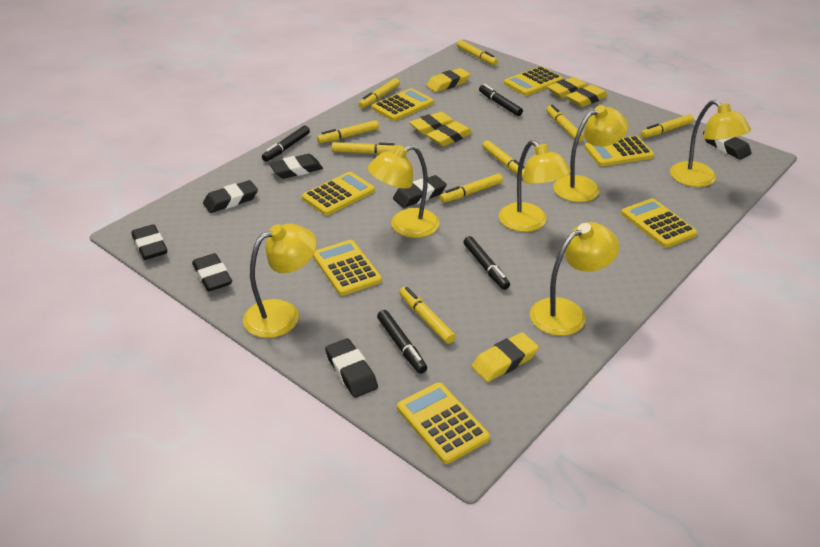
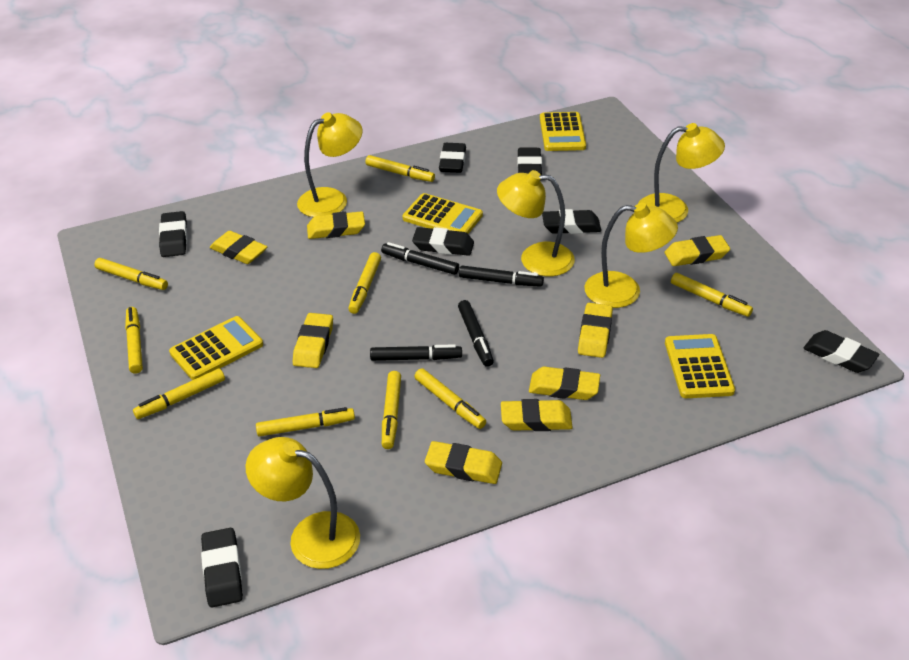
yellow calculator: [302,172,375,215] [313,240,382,296] [372,88,434,121] [397,382,490,464] [504,66,563,96] [585,136,654,166] [621,198,697,248] = 7 -> [169,316,263,380] [402,193,483,234] [540,112,586,151] [665,334,735,398] = 4
yellow eraser: [409,112,454,135] [426,68,470,92] [427,121,472,147] [472,332,539,382] [547,77,588,98] [566,85,608,107] = 6 -> [210,231,267,264] [293,313,333,368] [307,211,365,239] [425,441,502,484] [501,399,573,431] [529,367,600,400] [578,303,613,358] [665,235,730,266] = 8
yellow lamp: [243,224,317,338] [368,145,440,238] [499,140,571,232] [530,222,619,336] [553,105,629,202] [670,100,751,187] = 6 -> [245,437,360,569] [297,112,362,217] [497,170,575,276] [584,203,678,308] [638,123,725,223] = 5

